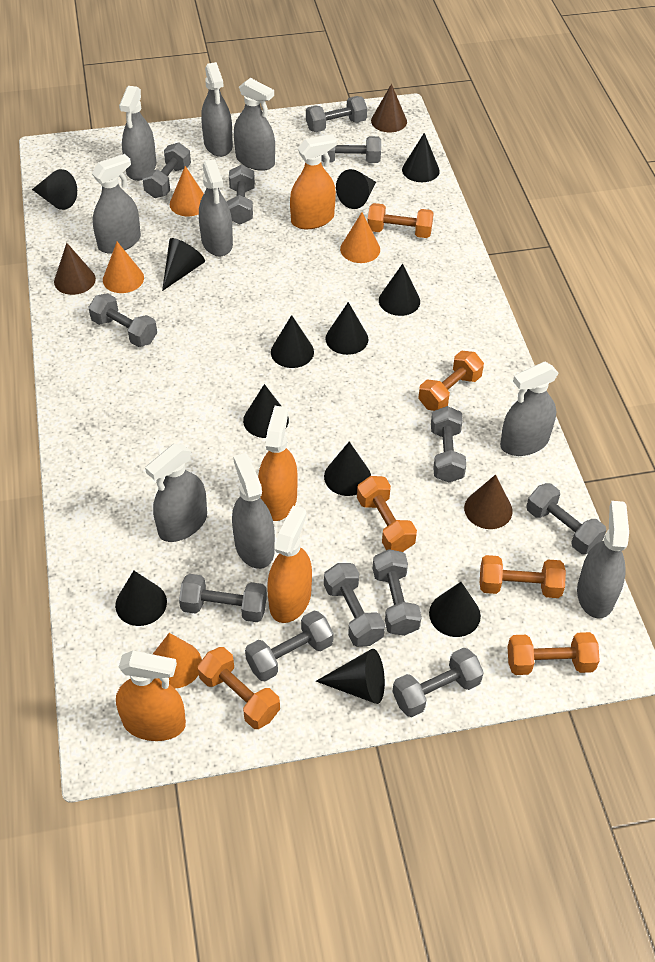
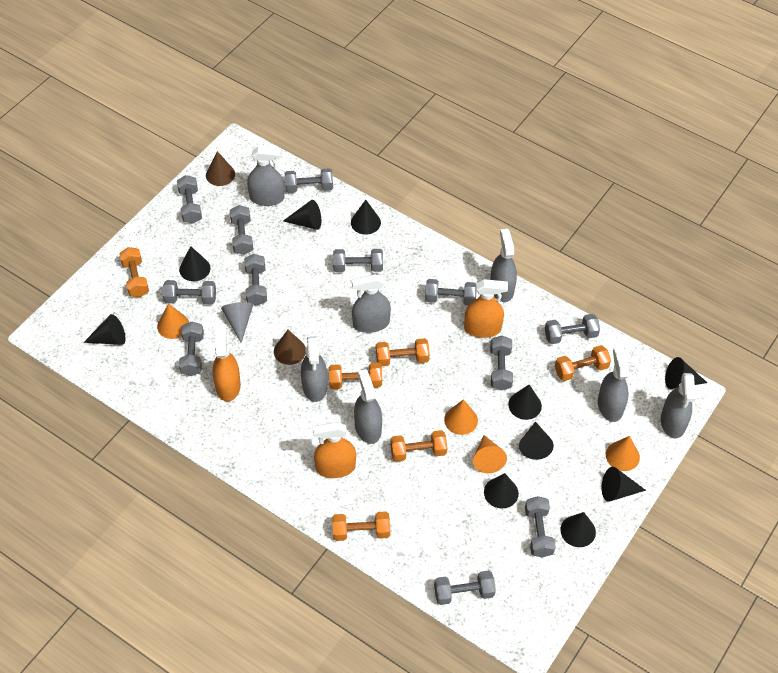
black cone: [32,169,77,210] [115,571,167,626] [162,238,205,291] [243,384,289,438] [271,315,314,368] [316,649,385,704] [324,442,371,496] [325,302,368,355] [336,169,376,209] [379,264,420,316] [402,133,440,182] [429,582,481,637] = 12 -> [84,314,126,345] [179,246,210,281] [283,200,321,230] [351,200,381,235] [484,473,519,508] [508,385,542,420] [519,422,554,460] [560,512,596,547] [601,467,646,502] [665,357,707,389] = 10
brown cone: [54,243,96,295] [371,84,407,132] [464,475,513,529] = 3 -> [206,151,235,186] [274,330,306,365] = 2
grey cone: none = 0 -> [221,302,253,343] = 1
grey spray bottle: [92,154,141,254] [119,86,156,181] [145,444,207,542] [199,159,233,257] [201,62,233,157] [232,453,275,569] [234,78,275,171] [500,362,559,456] [577,501,629,618] = 9 -> [247,146,284,206] [301,336,328,402] [352,274,391,333] [354,369,382,444] [490,229,517,302] [598,347,629,422] [661,373,696,438] = 7
orange spray bottle: [116,651,186,741] [258,406,298,521] [267,506,312,623] [290,134,337,229] = 4 -> [213,327,241,401] [313,422,356,478] [464,279,508,338] = 3

